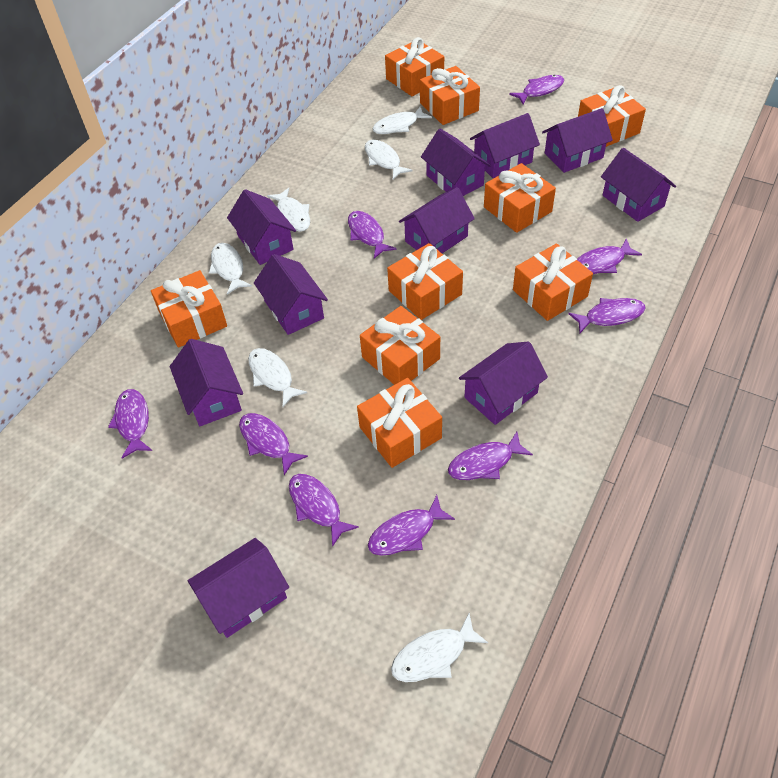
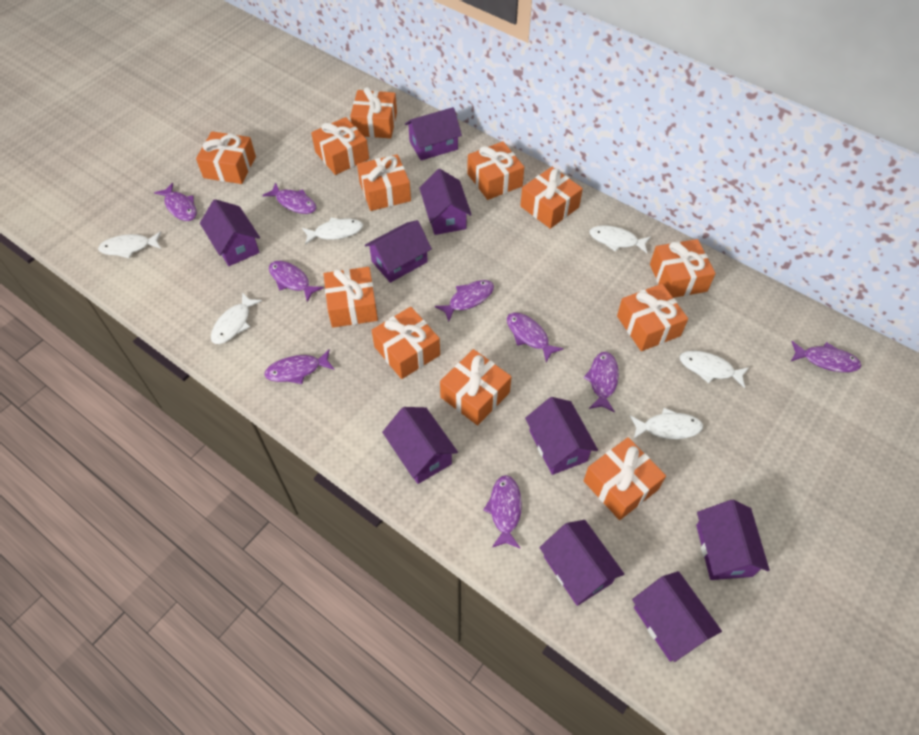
orange gift: [151,270,227,348] [357,378,442,468] [360,306,440,385] [385,37,444,96] [387,243,463,320] [420,66,480,125] [484,163,556,233] [513,243,593,321] [578,85,646,147] = 9 -> [196,131,256,184] [311,117,369,175] [324,267,378,328] [350,87,397,138] [357,154,411,211] [372,307,440,379] [440,349,512,425] [467,141,524,200] [520,167,583,229] [584,437,666,520] [617,284,688,351] [650,239,716,298] = 12
purple house: [170,339,243,426] [188,538,289,638] [227,189,296,265] [254,254,328,335] [399,187,475,253] [421,128,491,196] [459,341,548,425] [470,113,540,179] [542,108,613,173] [601,148,676,222] = 10 -> [200,199,260,266] [365,220,432,283] [382,407,458,484] [405,107,462,160] [419,169,472,235] [525,397,598,475] [539,520,624,606] [632,571,722,662] [696,500,770,580] = 9

